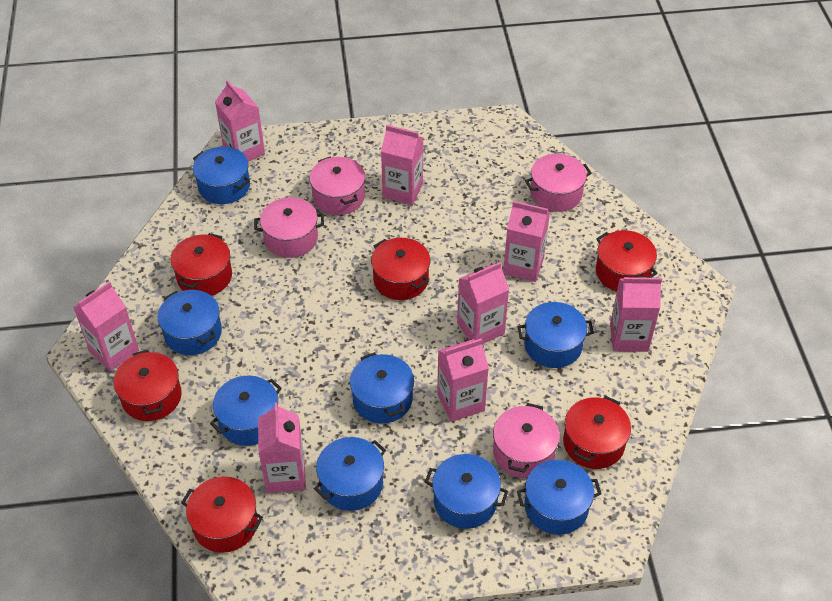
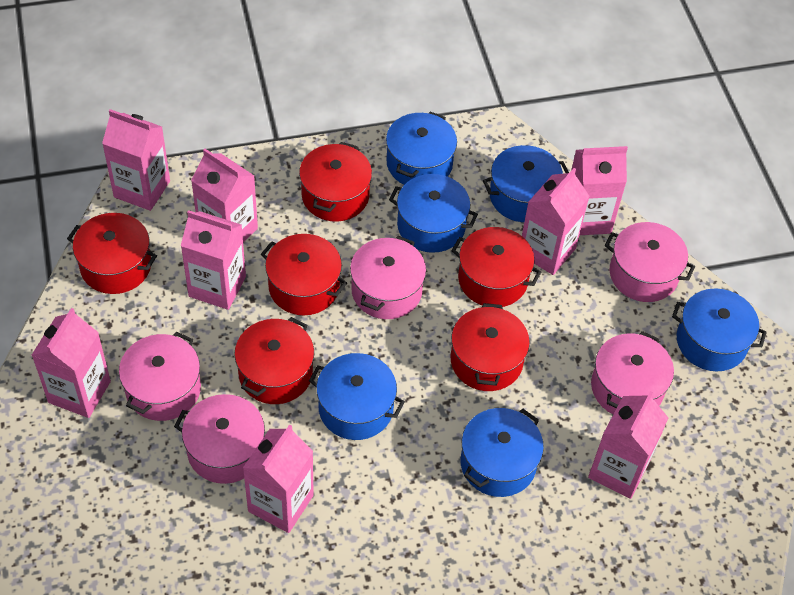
blue pot: [158,290,222,355] [193,147,250,204] [210,375,282,446] [314,437,386,511] [350,352,414,424] [425,454,508,529] [517,460,602,535] [518,302,594,368] = 8 -> [309,353,405,440] [386,112,457,185] [389,174,478,253] [460,408,544,497] [483,145,569,222] [672,288,767,371] = 6
pink pot: [254,197,324,258] [309,157,365,215] [493,403,560,478] [525,154,592,212] = 4 -> [119,332,201,421] [174,394,265,484] [350,236,426,319] [591,331,674,414] [605,222,695,302] = 5

